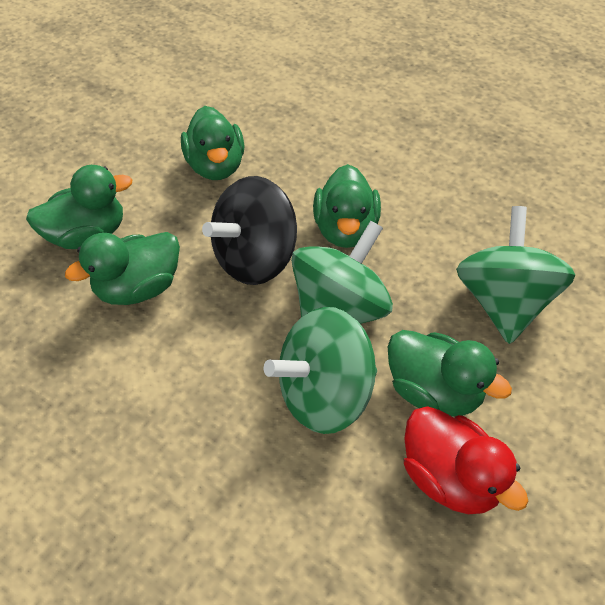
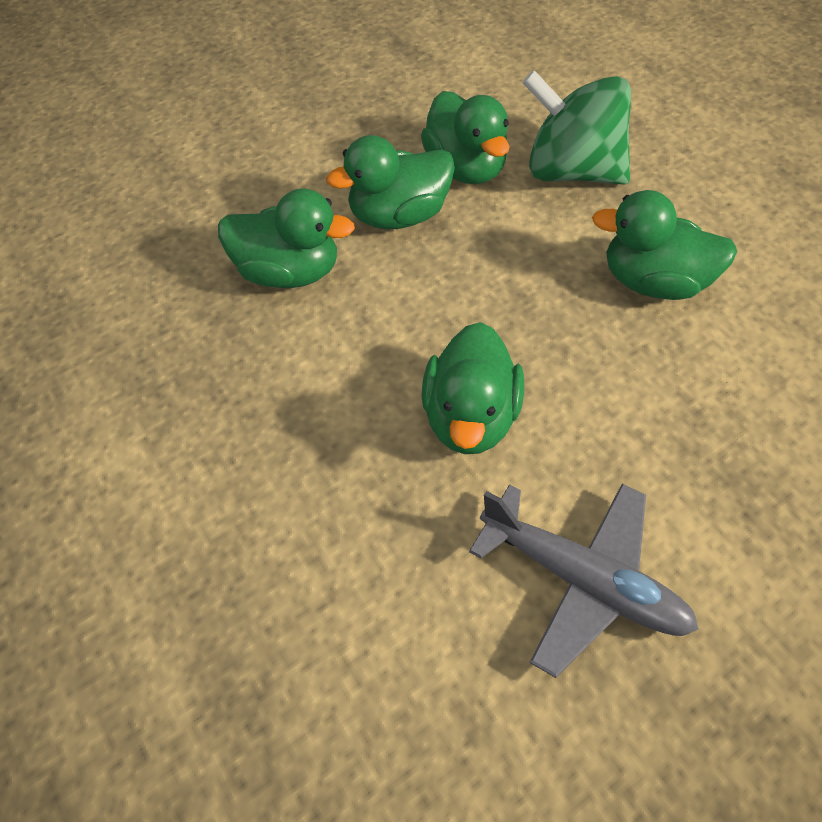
black spinning top: [202,176,297,285] = 1 -> none = 0
green spinning top: [264,307,377,434] [291,221,393,324] [456,206,575,344] = 3 -> [522,70,631,185] = 1
grey plane: none = 0 -> [469,483,699,678] = 1
red duck: [404,406,528,514] = 1 -> none = 0

